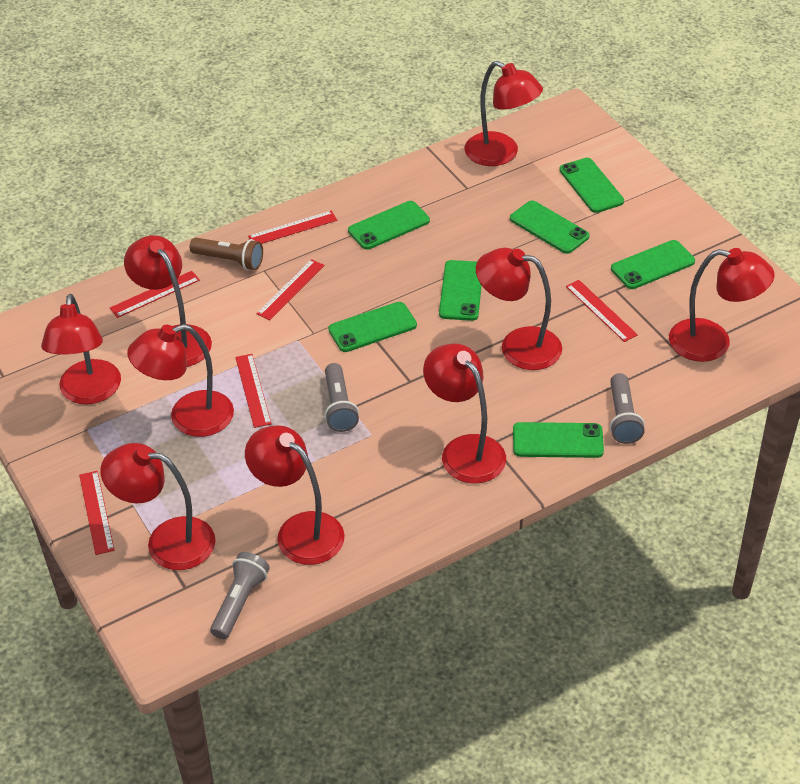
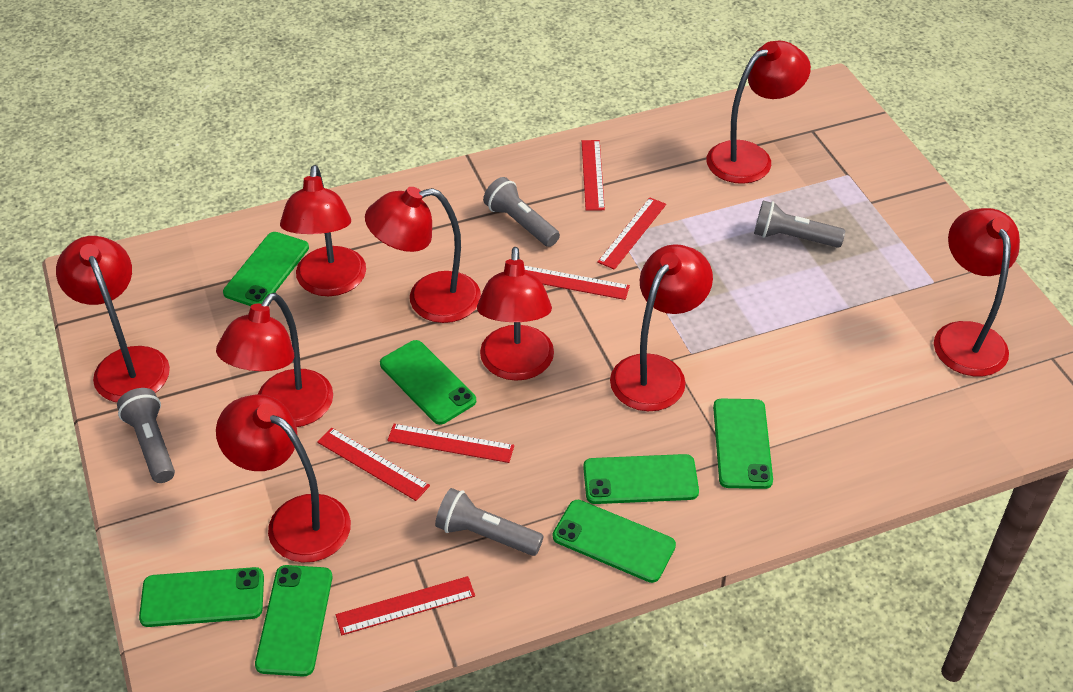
brown flashlight: [189,237,263,270] = 1 -> none = 0
grey flashlight: [210,552,270,639] [325,363,359,432] [610,373,645,444] = 3 -> [117,388,175,483] [435,488,544,556] [483,177,560,247] [754,200,845,248] = 4

